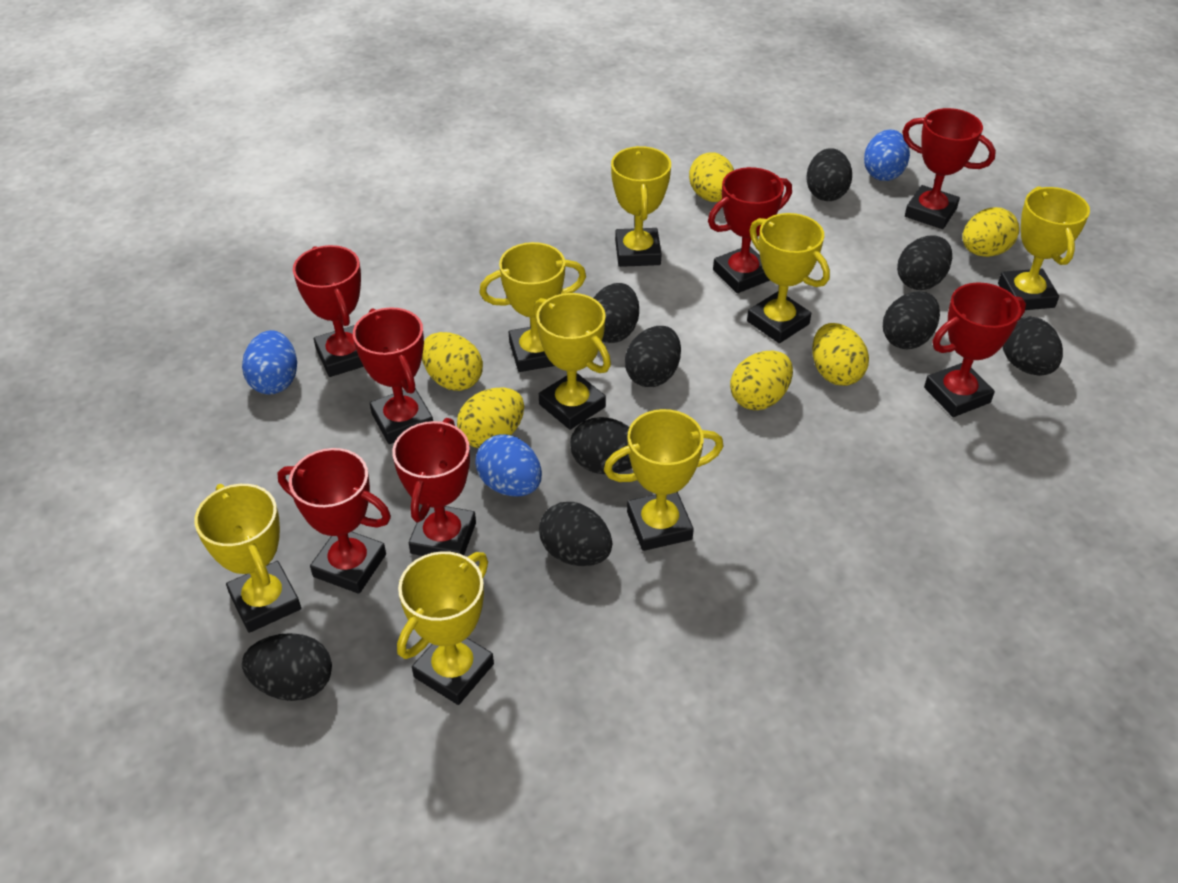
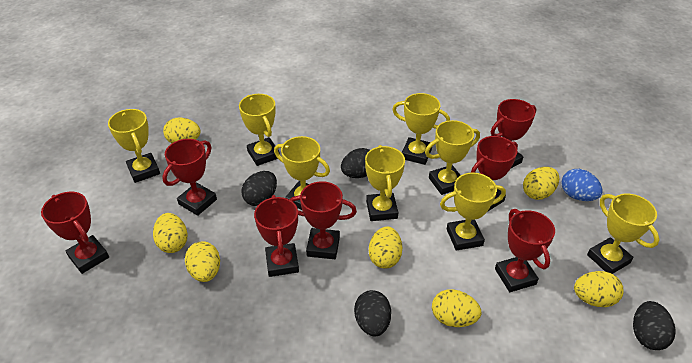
black egg: [242,633,332,701] [539,502,612,566] [570,417,632,474] [594,283,639,343] [625,326,681,387] [806,148,852,201] [883,291,940,350] [897,235,952,290] [1003,317,1063,376] = 9 -> [241,171,277,206] [341,148,370,178] [354,290,391,336] [633,301,676,350] = 4
blue egg: [242,330,297,395] [475,434,542,497] [864,130,910,181] = 3 -> [561,169,602,201] = 1
yellow egg: [422,332,483,391] [457,387,524,448] [689,153,734,202] [730,351,793,410] [812,323,869,386] [962,207,1019,257] = 6 -> [153,213,187,253] [163,118,201,143] [185,241,220,282] [369,227,402,269] [432,289,481,327] [523,167,559,200] [574,271,624,307] = 7

